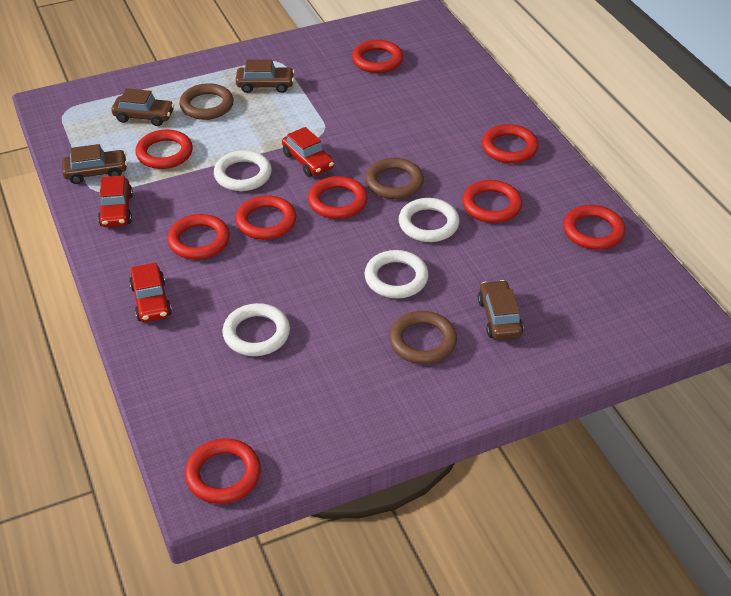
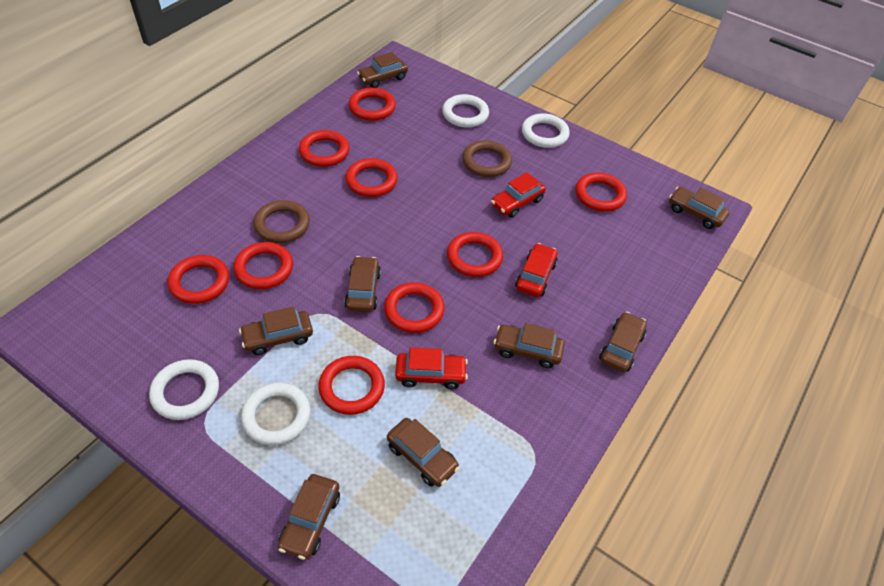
brown car: [62,144,127,184] [111,88,175,126] [236,59,295,93] [478,280,523,340] = 4 -> [239,306,313,355] [278,474,340,560] [344,256,381,312] [357,52,408,88] [387,418,460,487] [494,323,565,368] [599,312,647,373] [669,187,730,229] = 8
brown ring: [179,83,234,120] [365,158,424,199] [389,311,457,364] = 3 -> [253,200,310,243] [462,140,512,177] = 2

